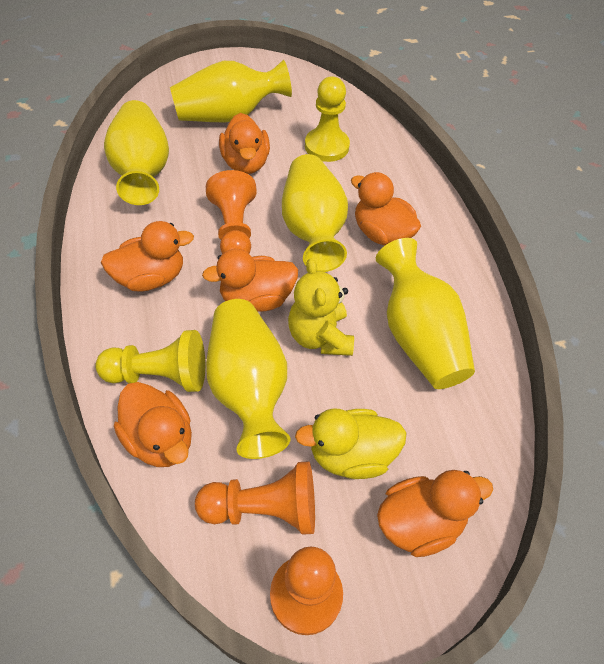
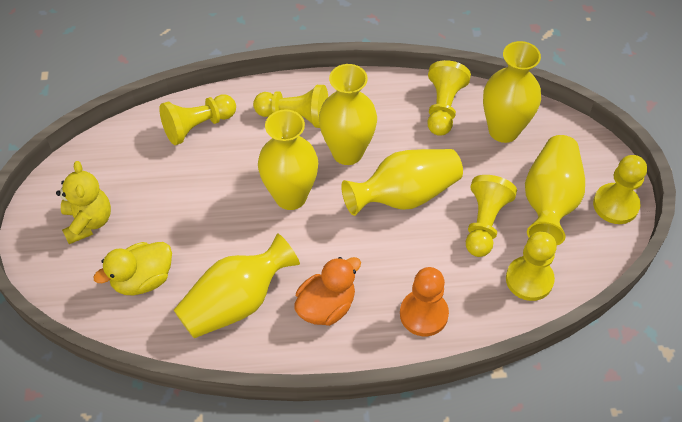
orange duck: [101,221,194,292] [114,382,192,467] [202,249,298,312] [219,113,270,174] [351,172,421,246] [377,470,493,557] = 6 -> [295,257,361,326] = 1
orange pawn: [195,461,315,535] [206,170,257,254] [270,547,343,635] = 3 -> [400,267,449,336] = 1
yellow pawn: [95,330,205,392] [305,76,350,162] = 2 -> [159,94,236,145] [253,85,328,128] [427,60,471,136] [466,175,517,257] [506,231,557,301] [593,155,647,224] = 6
yellow vase: [104,100,169,205] [170,60,292,122] [206,299,290,459] [282,154,348,272] [376,238,475,389] = 5 -> [174,233,300,338] [258,109,318,210] [319,64,377,165] [341,149,463,216] [483,41,541,143] [525,135,585,246] = 6

